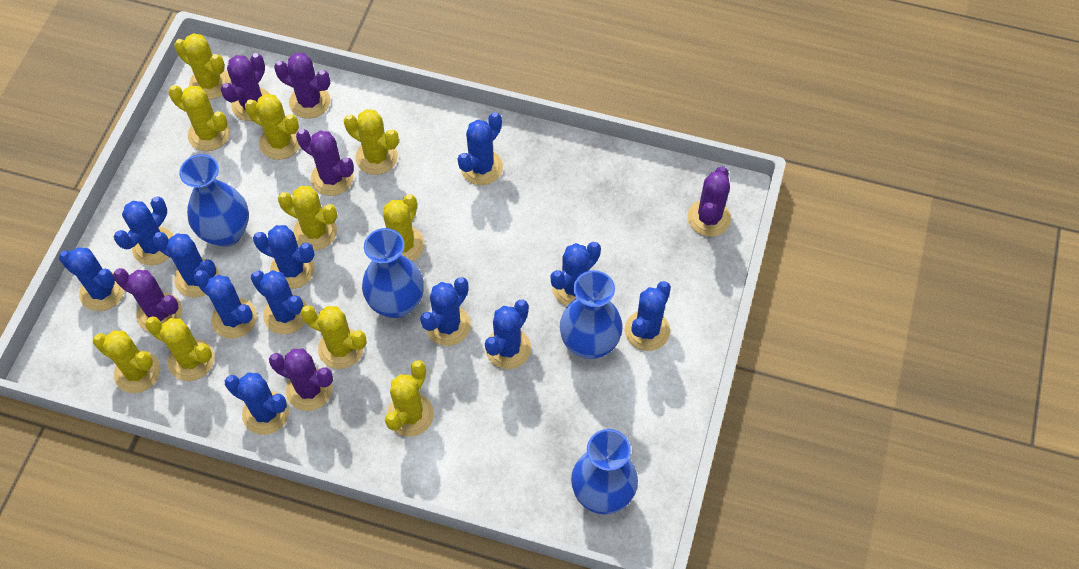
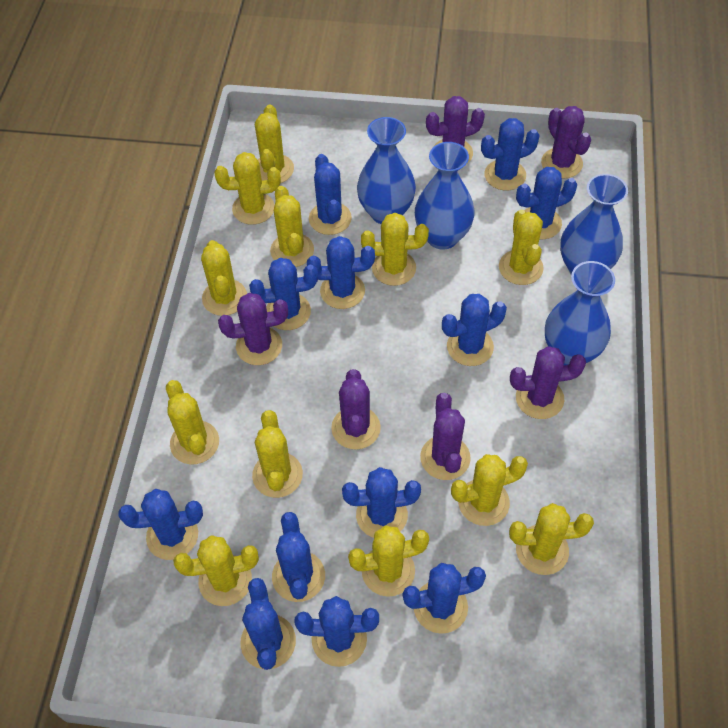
yellow cactus: [93,330,160,393] [145,317,214,381] [168,85,230,151] [174,33,231,100] [245,94,300,160] [278,186,337,250] [301,305,367,369] [344,109,399,175] [383,194,425,262] [385,360,434,437] = 10 -> [166,380,219,465] [173,535,259,606] [201,240,247,316] [214,152,281,225] [252,410,303,498] [255,105,294,183] [270,186,314,267] [348,525,429,597] [361,213,429,286] [451,454,528,526] [499,209,544,285] [509,503,594,575] = 12

